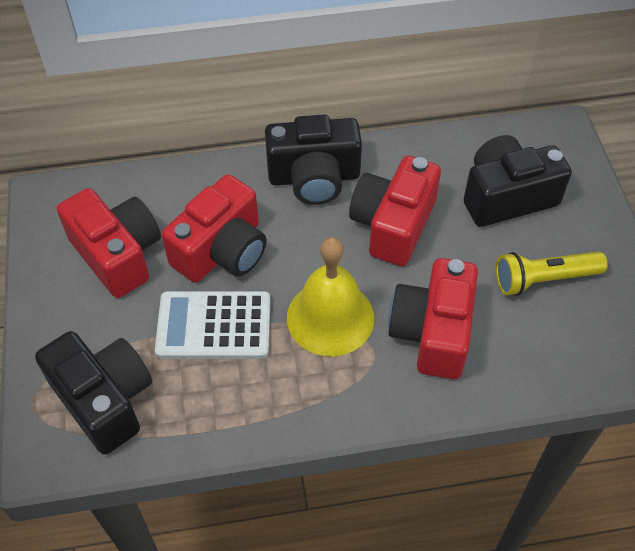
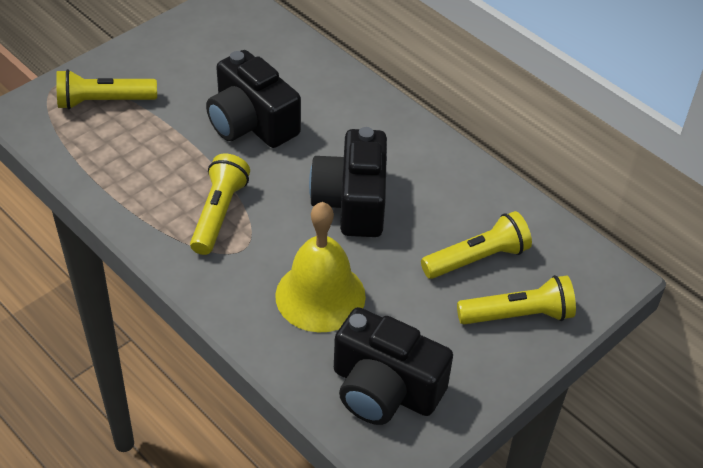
red camera: [57,188,161,298] [162,174,267,283] [349,156,441,266] [388,258,478,379] = 4 -> none = 0
white calculator: [155,291,270,359] = 1 -> none = 0
yellow flashlight: [496,251,607,296] = 1 -> [56,69,157,109] [190,153,250,255] [421,211,532,279] [457,275,576,324] = 4

